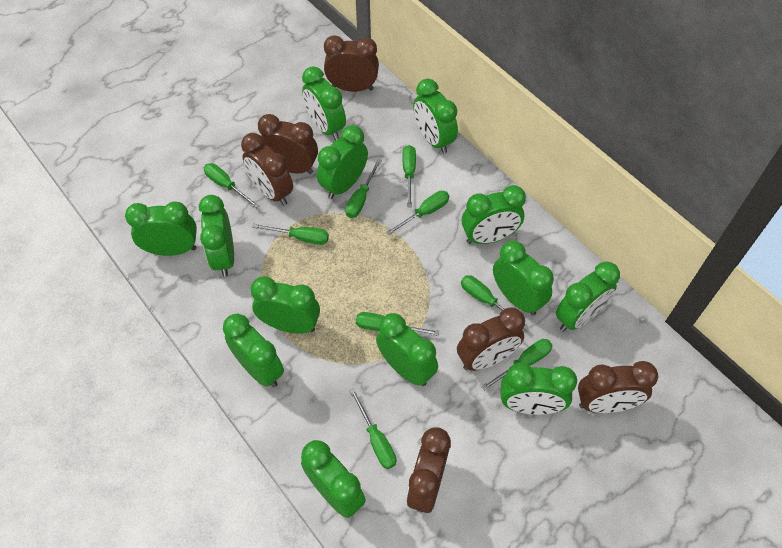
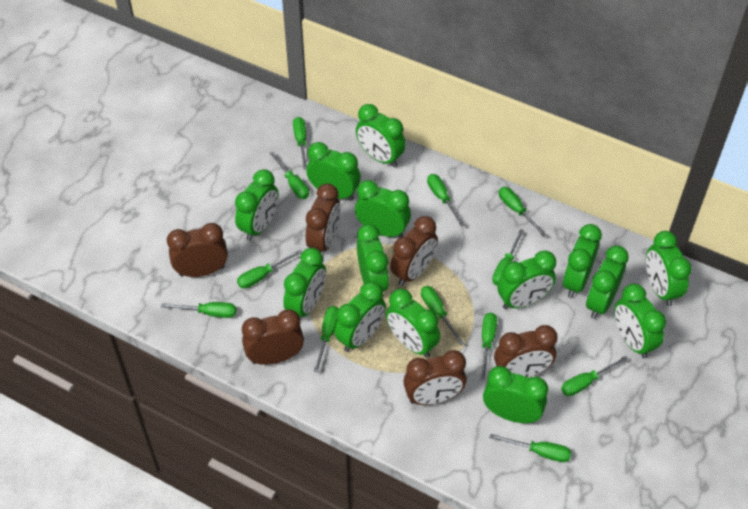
green clock: [125,201,197,256] [199,195,234,276] [223,314,284,387] [251,276,320,334] [301,440,366,518] [302,66,346,140] [317,125,368,199] [376,313,438,386] [413,79,458,154] [462,185,526,244] [493,241,554,315] [501,363,577,415] [556,262,620,332] = 13 -> [235,169,279,241] [283,248,326,317] [306,142,361,201] [334,282,386,352] [355,180,411,238] [356,104,406,167] [357,224,389,291] [386,289,440,358] [483,366,548,423] [498,250,556,309] [563,224,602,298] [586,246,629,319] [614,284,666,359] [646,231,692,306] = 14
green screwdriver: [204,163,259,208] [252,224,329,245] [345,159,382,218] [349,388,396,469] [356,312,439,336] [386,191,449,235] [402,145,416,207] [461,275,529,330] [482,339,553,391] = 9 -> [161,302,236,318] [237,249,302,289] [270,151,309,199] [293,117,307,170] [313,306,338,373] [421,286,464,345] [427,174,465,227] [480,313,497,380] [490,434,571,462] [492,229,524,286] [499,187,546,237] [561,356,628,396] = 12

